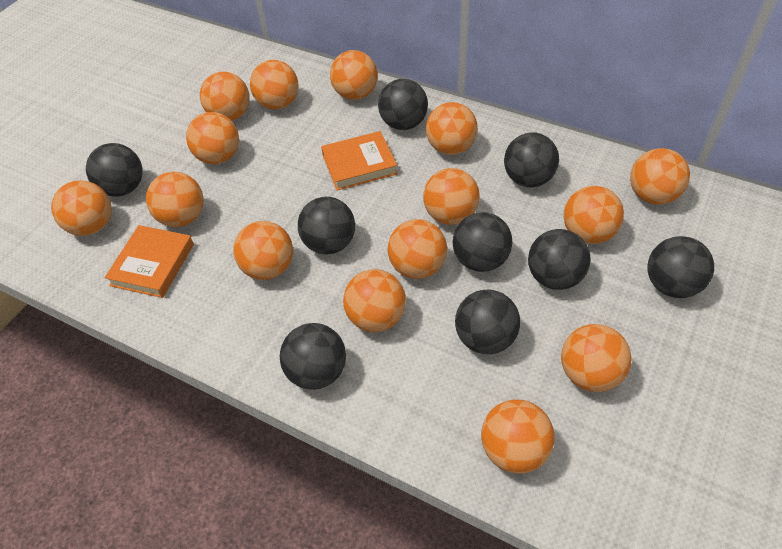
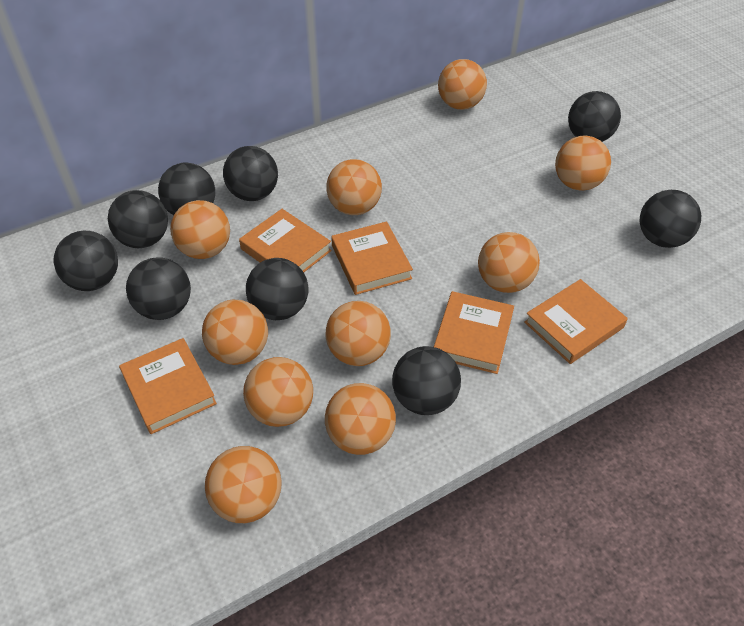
orange ball: [51,180,112,236] [146,172,204,227] [186,112,239,164] [200,72,250,121] [233,221,293,280] [250,60,298,110] [330,50,378,100] [343,269,406,332] [388,219,447,279] [423,168,480,225] [426,102,478,155] [481,399,555,474] [561,324,632,392] [563,186,624,244] [630,148,690,205] = 15 -> [170,200,230,259] [202,300,268,365] [205,446,282,523] [243,357,313,427] [325,383,396,455] [326,159,382,215] [326,301,391,366] [438,59,487,110] [478,232,540,293] [555,136,611,191] = 10
orange book: [105,225,194,298] [321,131,398,190] = 2 -> [119,338,217,434] [239,209,332,272] [331,221,413,295] [434,291,514,374] [524,279,628,364] = 5

